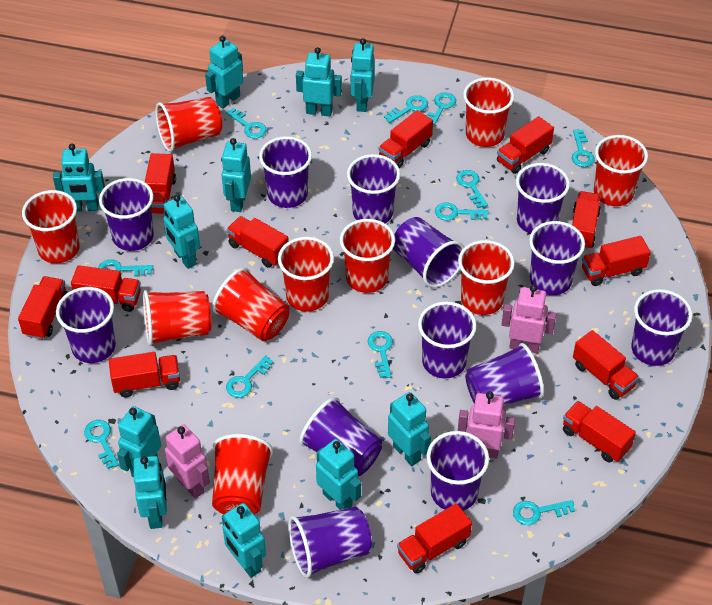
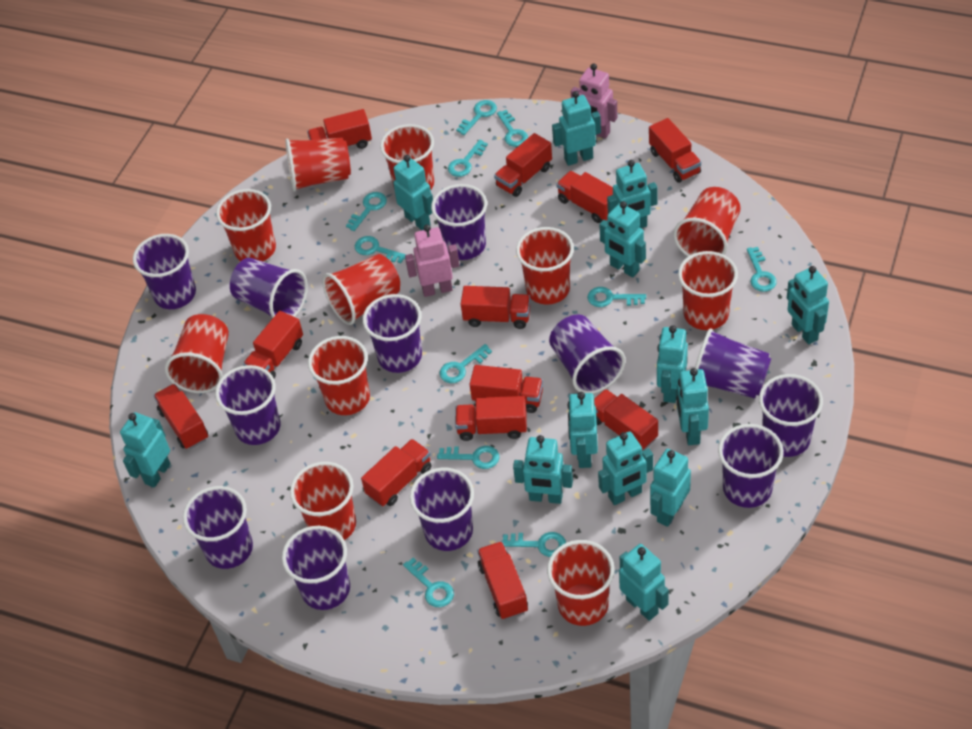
pink robot: [165,424,210,499] [458,391,515,459] [501,285,556,353] = 3 -> [405,224,460,297] [571,64,617,138] = 2
purple cup: [56,287,116,363] [99,178,154,251] [259,136,312,208] [288,506,372,578] [299,397,382,476] [347,154,400,223] [393,217,464,288] [418,301,476,378] [426,431,489,511] [465,343,544,406] [516,163,570,234] [529,221,585,295] [631,289,693,366] = 13 -> [133,234,196,309] [183,486,253,569] [215,365,281,445] [230,258,308,318] [282,526,350,610] [363,294,422,373] [410,468,474,551] [431,184,487,260] [549,314,625,394] [695,328,771,398] [718,424,784,508] [759,374,823,457] = 12
red cup: [22,190,80,263] [143,290,211,346] [155,97,222,152] [212,267,289,341] [212,434,273,515] [278,237,334,312] [340,219,395,293] [458,240,515,315] [463,77,514,147] [594,135,648,206] = 10 -> [165,314,229,393] [216,189,276,261] [285,137,351,192] [290,462,356,540] [308,336,370,415] [322,254,400,325] [380,124,434,190] [516,227,574,305] [547,540,615,626] [673,187,741,256] [678,251,738,330] = 11
turquoise robot: [53,144,105,212] [117,406,161,477] [133,456,167,529] [163,195,200,269] [205,36,243,109] [221,138,251,212] [222,503,266,578] [296,47,342,117] [316,439,361,510] [351,38,375,112] [388,392,431,466] = 11 -> [120,412,171,488] [393,155,433,230] [513,435,573,504] [552,91,601,166] [568,392,598,468] [598,431,653,505] [599,201,646,277] [607,160,658,228] [619,544,669,621] [650,449,691,527] [657,325,688,403] [677,368,709,445] [787,266,829,345] = 13

